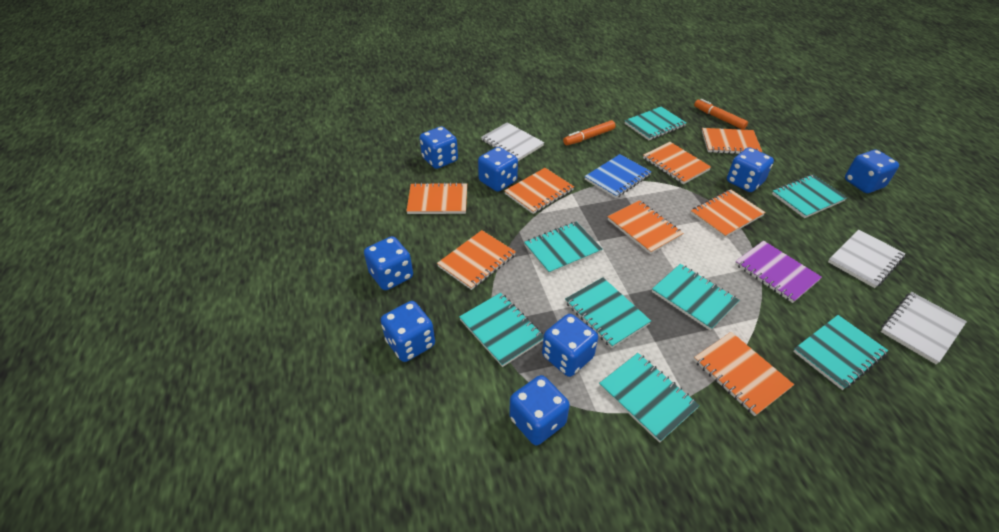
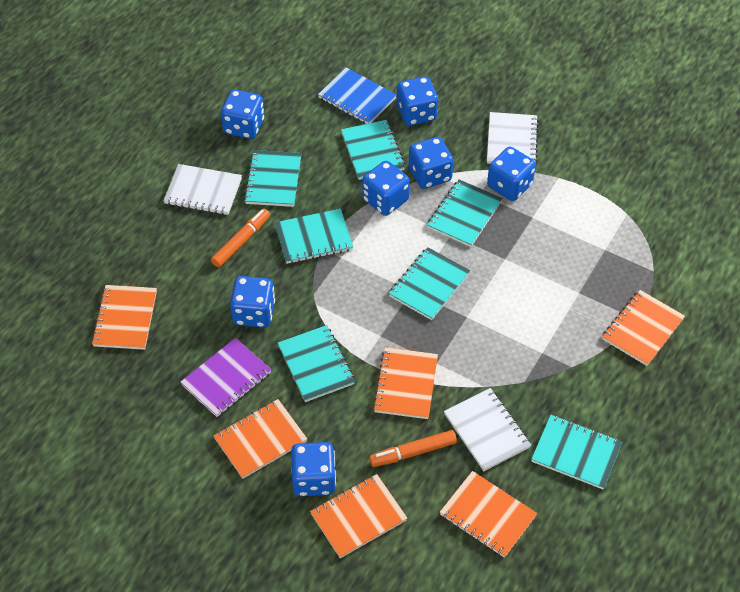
blue dice: [364,236,413,290] [381,301,435,362] [420,126,458,169] [478,147,518,192] [509,375,570,445] [542,314,598,377] [727,147,774,192] [845,150,899,193] = 8 -> [221,89,264,139] [230,276,275,328] [291,442,336,496] [362,161,410,216] [397,76,438,126] [409,137,453,189] [487,147,536,201] = 7
orange notebook: [406,182,467,214] [437,230,516,290] [504,168,574,214] [608,200,683,254] [643,142,711,184] [691,189,765,238] [694,332,794,416] [702,128,762,154] = 8 -> [91,285,157,350] [214,399,307,479] [310,474,408,558] [373,347,438,419] [440,471,537,558] [602,290,685,366] = 6
turquoise notebook: [459,293,544,367] [524,222,603,274] [565,277,651,348] [599,353,700,443] [625,107,687,140] [652,264,739,331] [772,175,847,218] [793,315,888,390] = 8 -> [244,150,302,207] [275,209,353,264] [278,325,355,402] [341,120,405,180] [389,247,471,320] [427,179,503,247] [531,415,622,489] = 7

